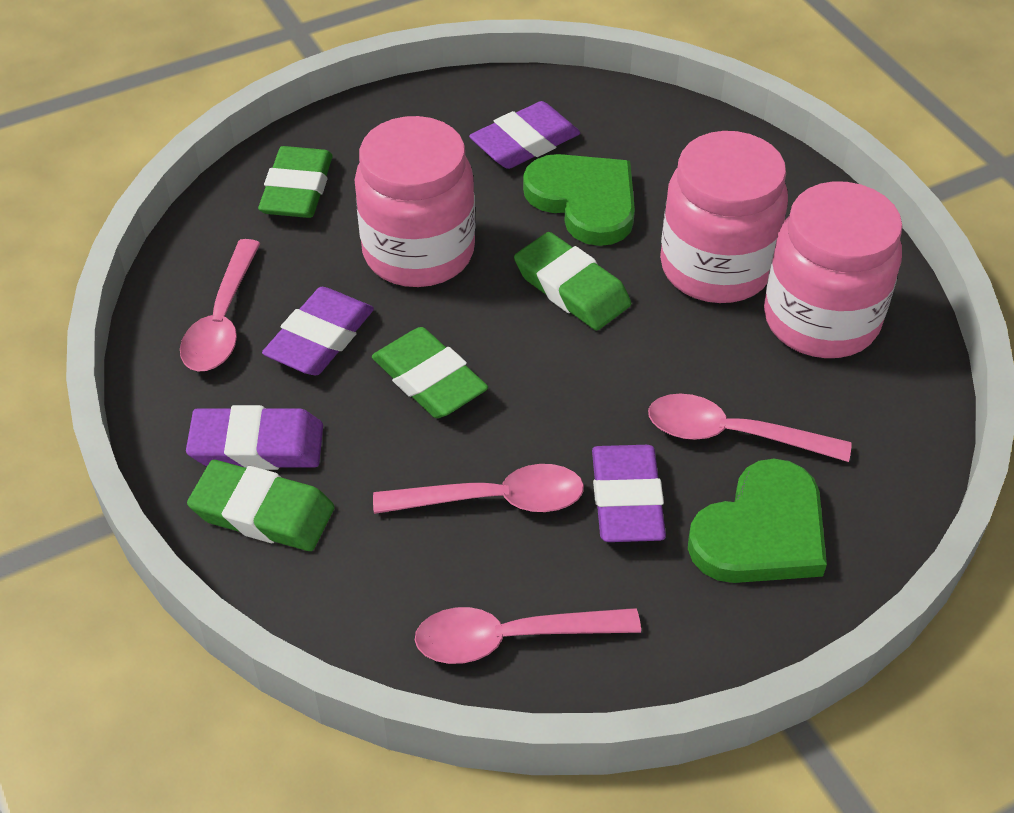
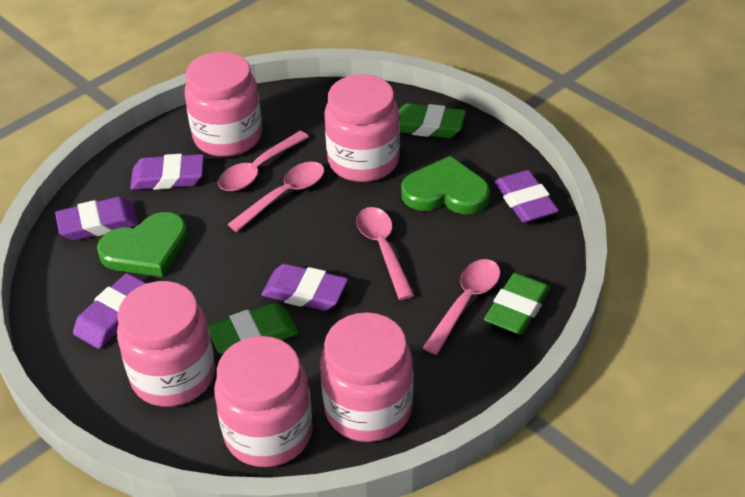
green eraser: [187,460,335,551] [258,146,333,218] [372,327,488,418] [514,232,631,330] = 4 -> [208,303,299,354] [399,103,466,138] [484,273,551,335] = 3
pink jar: [355,116,475,287] [660,131,788,303] [764,181,903,358] = 3 -> [117,281,215,407] [185,52,262,157] [214,336,313,467] [320,312,413,442] [324,74,400,182] = 5
purple eraser: [186,405,323,470] [262,287,374,376] [469,101,580,169] [592,445,666,542] = 4 -> [55,197,138,241] [73,273,147,349] [130,154,204,190] [261,264,348,311] [494,170,559,223] = 5

